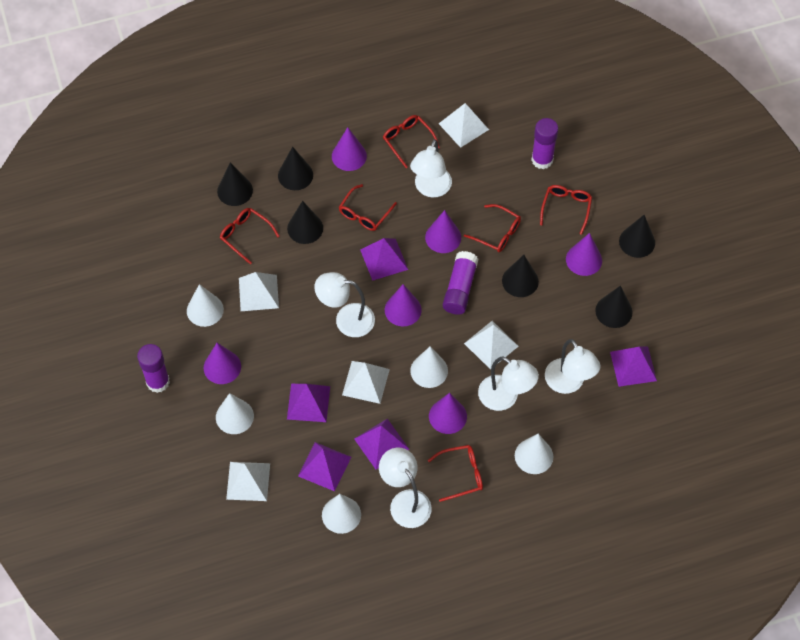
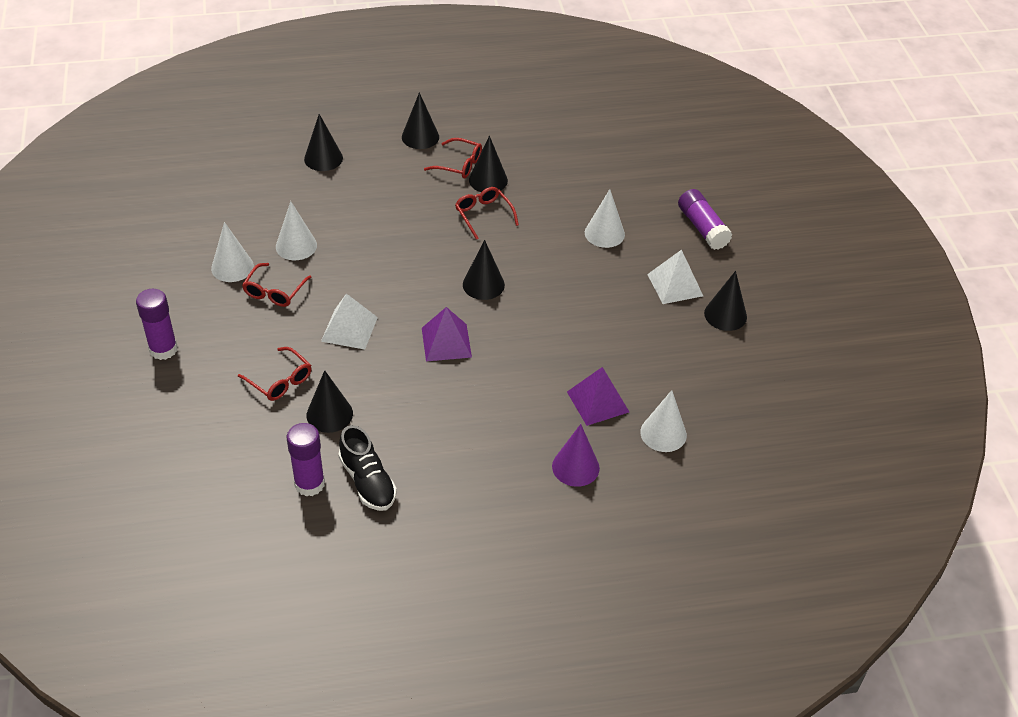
black shoe: none = 0 -> [338,425,397,511] = 1
purple cone: [204,343,241,384] [332,127,367,171] [385,284,422,326] [425,210,461,253] [429,393,467,434] [566,233,602,276] = 6 -> [552,424,600,487] = 1
purple pyramid: [287,384,330,422] [298,442,351,491] [354,419,409,469] [360,238,408,281] [610,346,657,387] = 5 -> [422,307,472,361] [567,367,629,426] = 2
red glasses: [220,208,280,264] [339,184,397,231] [383,115,440,168] [428,445,483,502] [464,204,521,252] [540,185,592,235] = 6 -> [238,347,312,401] [242,263,311,307] [424,138,482,178] [455,187,519,240] = 4
white cone: [187,284,224,327] [216,393,254,434] [322,494,361,534] [410,346,448,388] [515,434,553,474] = 5 -> [211,222,254,282] [276,201,317,260] [585,189,625,248] [640,390,687,452] = 4
white lamp: [314,272,375,337] [379,448,432,528] [410,139,452,197] [478,356,539,411] [545,339,600,394] = 5 -> none = 0
white pyramid: [226,462,270,501] [239,272,279,311] [342,361,390,404] [439,103,489,148] [464,321,519,370] = 5 -> [321,293,378,350] [647,250,703,304] = 2

